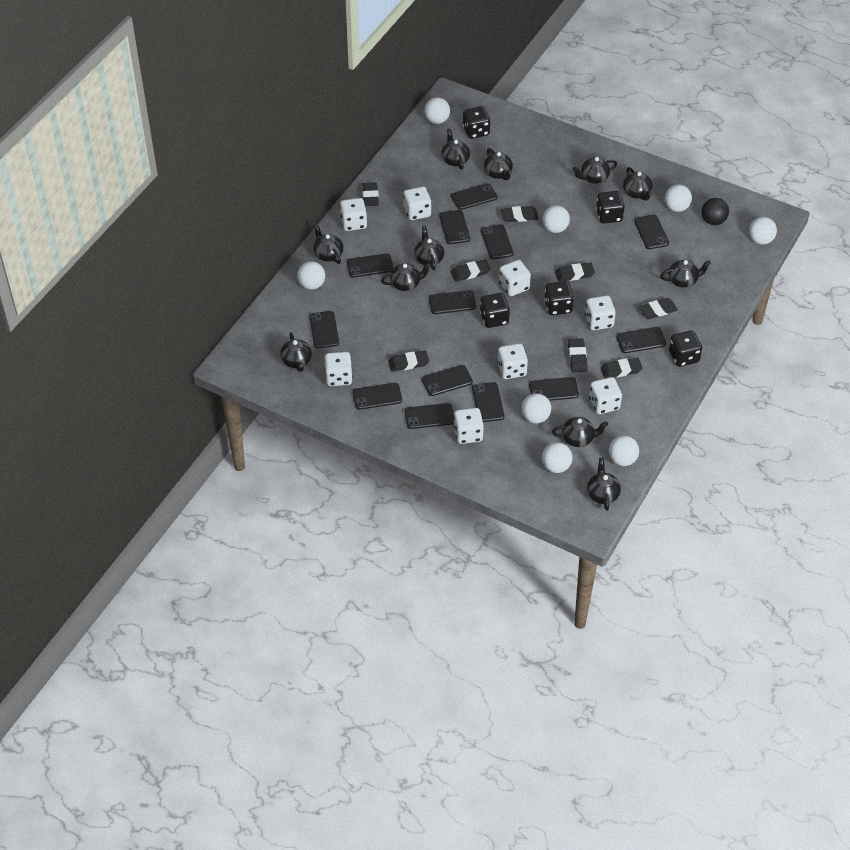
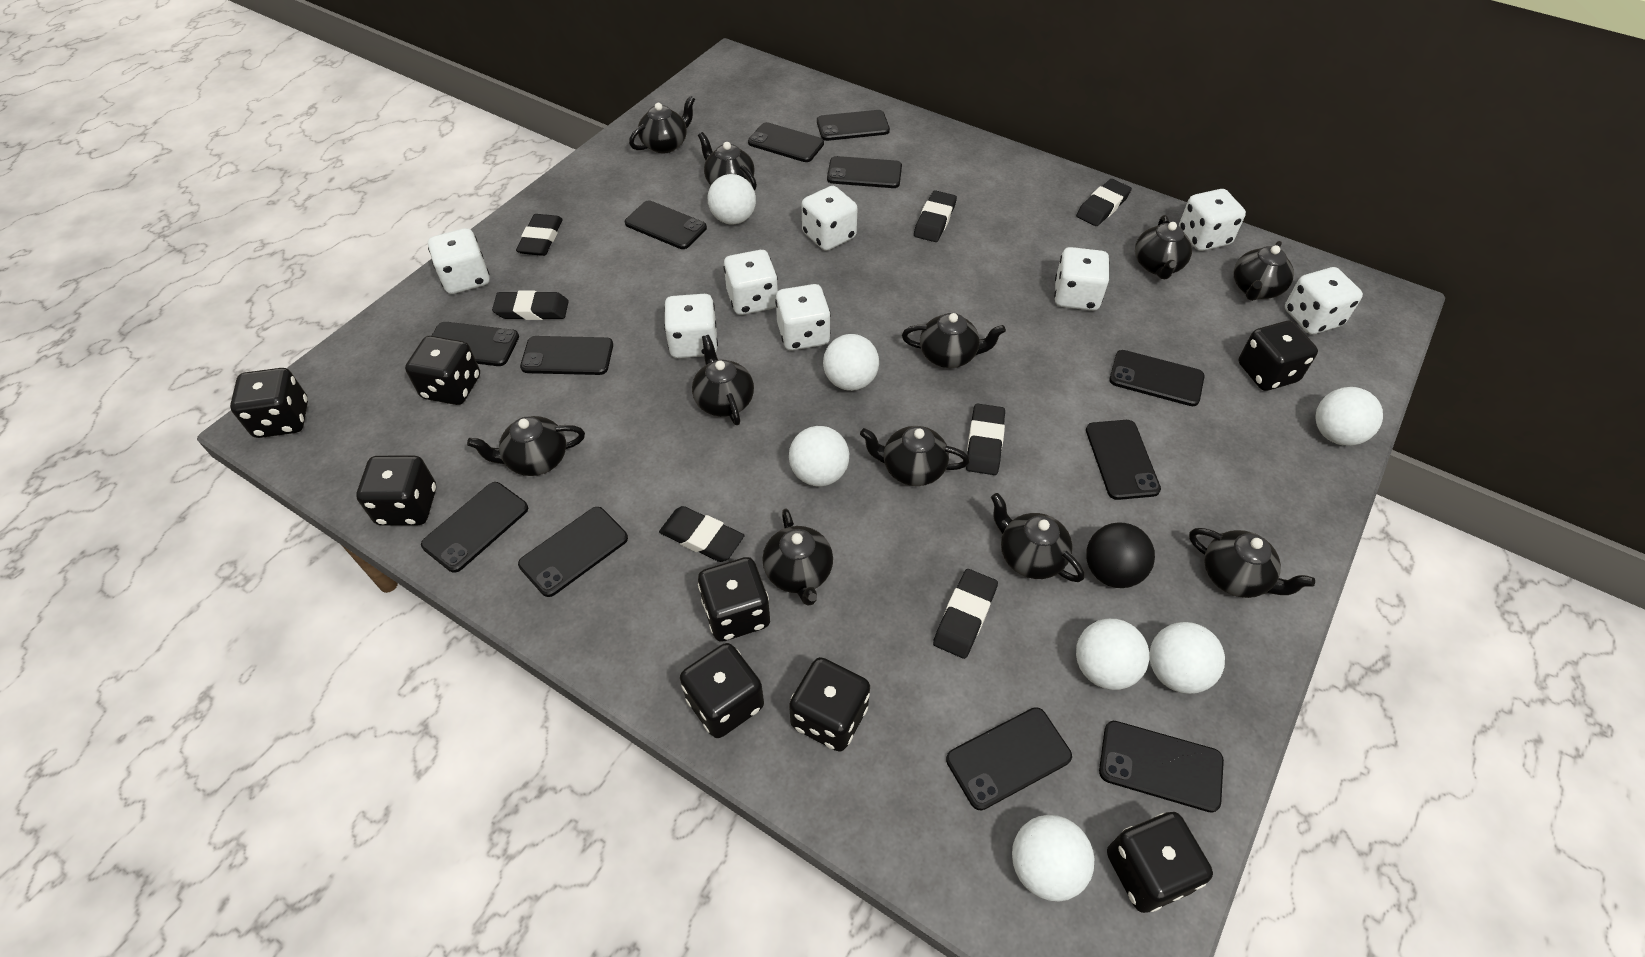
black dice: [463,106,490,139] [480,293,510,328] [544,281,574,315] [596,191,625,224] [669,330,702,367] = 5 -> [230,368,308,438] [356,456,436,526] [405,336,480,405] [680,643,764,738] [698,557,770,642] [789,657,870,752] [1107,812,1213,913] [1238,321,1318,391] = 8
black eraser: [362,182,379,206] [388,350,429,372] [451,259,491,282] [501,206,539,222] [555,262,595,282] [568,338,588,373] [601,357,643,378] [639,298,678,319] = 8 -> [492,290,569,320] [516,214,563,256] [659,506,745,562] [914,190,957,242] [933,569,998,659] [966,403,1005,475] [1076,179,1132,226] = 7
black phone: [309,311,339,348] [347,253,394,278] [352,383,402,410] [405,403,454,429] [422,365,473,396] [429,290,476,314] [439,210,470,244] [451,183,498,210] [472,382,504,422] [481,224,513,259] [529,377,579,401] [616,327,666,353] [634,215,669,249] = 13 -> [421,482,528,573] [432,322,519,366] [518,507,628,597] [520,336,613,375] [625,201,707,249] [748,122,824,162] [817,110,890,141] [827,156,902,188] [946,707,1072,810] [1086,420,1161,500] [1099,721,1224,813] [1109,350,1205,406] = 12
white ball: [297,261,325,290] [424,98,450,124] [521,393,551,423] [542,205,570,233] [542,442,572,473] [609,436,639,466] [665,185,692,212] [749,217,777,245] = 8 -> [708,174,756,225] [789,426,849,486] [823,334,879,391] [1012,815,1094,901] [1076,619,1150,690] [1150,622,1225,694] [1315,387,1383,446] = 7

